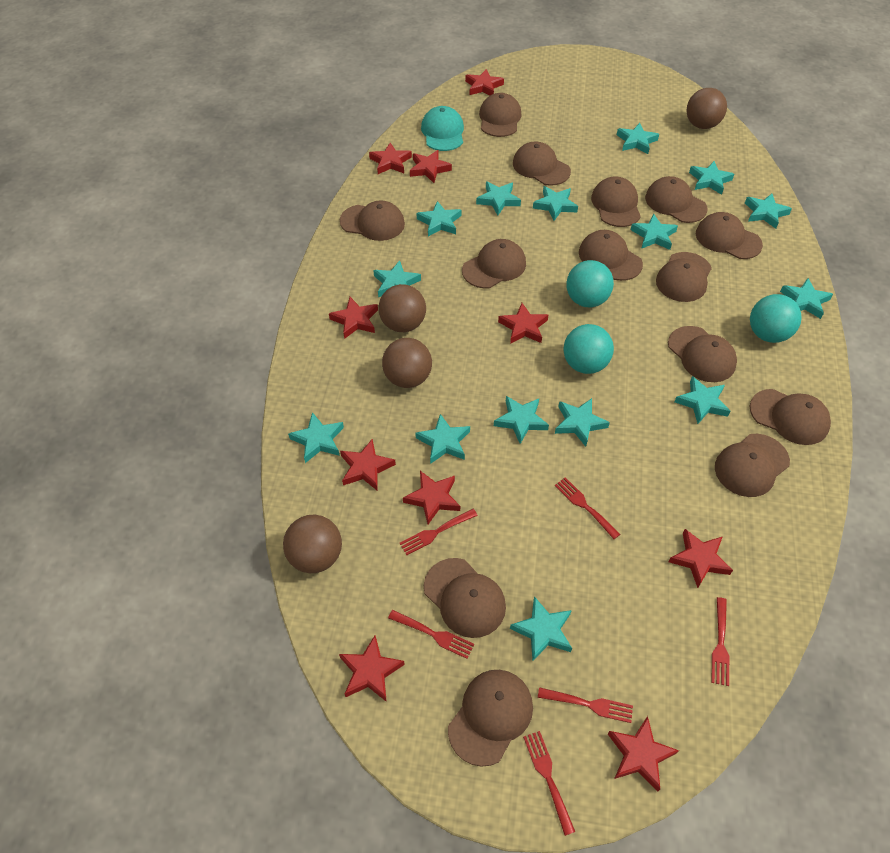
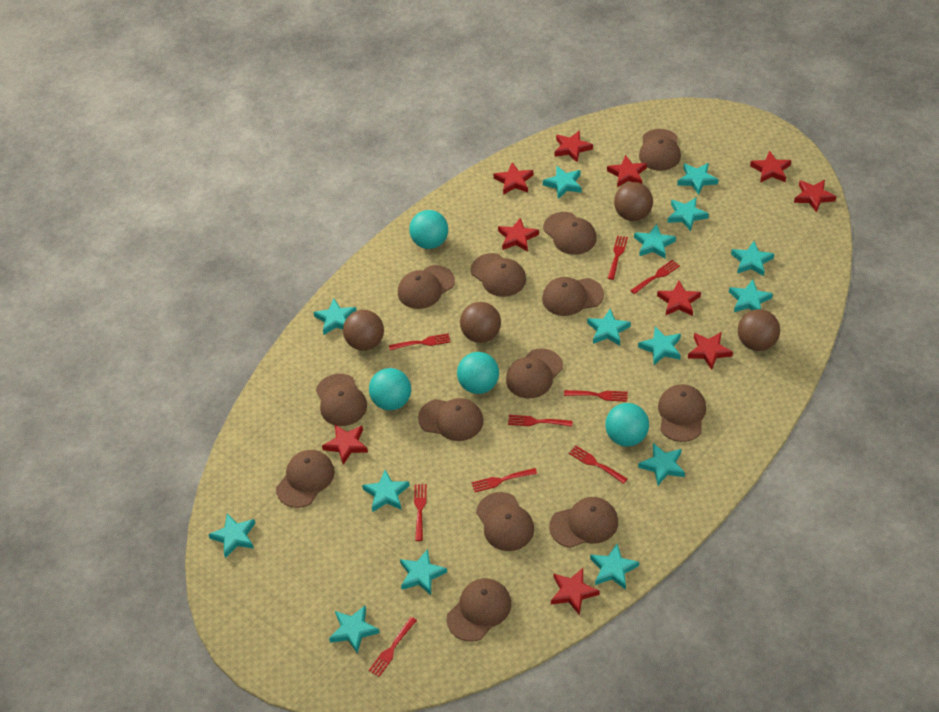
brown cap: [340,200,405,241] [424,558,506,638] [448,670,533,767] [462,239,526,288] [479,93,521,137] [513,141,571,186] [579,230,643,281] [591,177,641,227] [645,176,708,223] [656,252,712,302] [668,326,737,382] [696,212,763,259] [715,434,790,497] [750,389,831,445] = 14 -> [276,450,335,508] [316,374,367,426] [398,265,455,309] [418,398,484,441] [446,578,511,642] [471,253,526,297] [476,492,534,551] [506,349,563,398] [542,277,604,316] [543,212,597,255] [549,497,618,548] [639,129,681,171] [658,384,706,442] = 13
red fork: [388,610,474,659] [399,509,478,555] [523,731,575,836] [538,687,633,723] [555,477,620,539] [711,597,729,686] = 6 -> [368,617,417,677] [389,333,450,350] [414,484,427,541] [472,468,537,492] [508,415,573,427] [564,390,628,402] [569,445,627,484] [607,236,628,280] [630,260,680,294] = 9
turquoise ball: [563,324,614,374] [566,260,614,307] [750,294,802,343] = 3 -> [369,368,411,410] [409,210,448,249] [457,352,499,394] [605,403,649,447] = 4
turquoise cap: [421,106,464,151] = 1 -> none = 0

